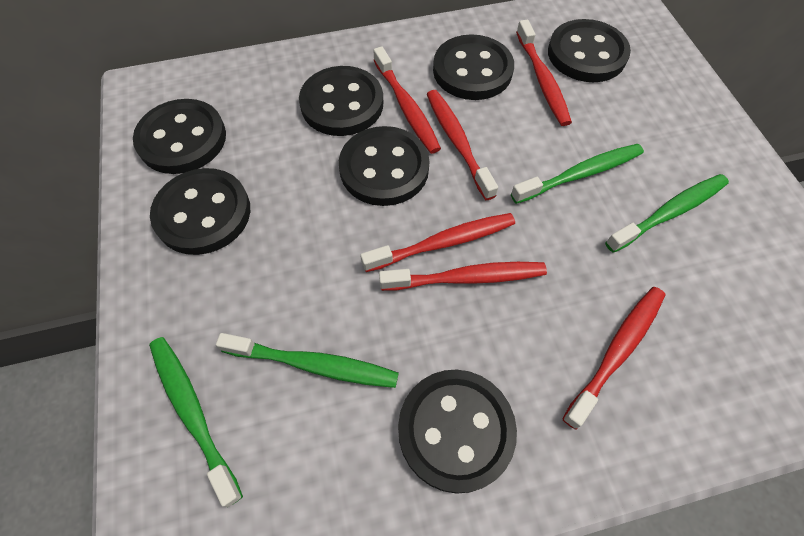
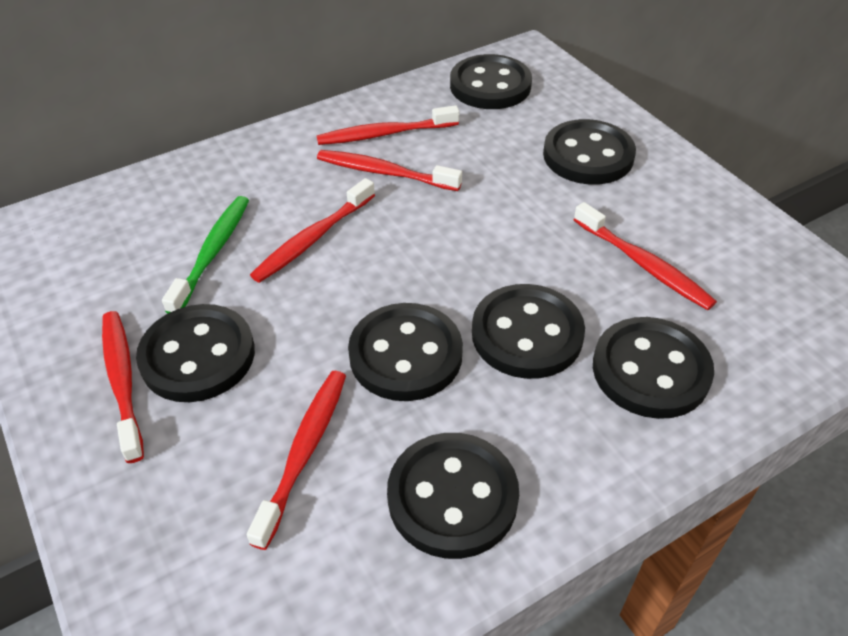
green toothbrush: [149,337,243,507] [216,333,399,388] [511,144,644,204] [605,174,729,253] = 4 -> [162,196,249,314] = 1

